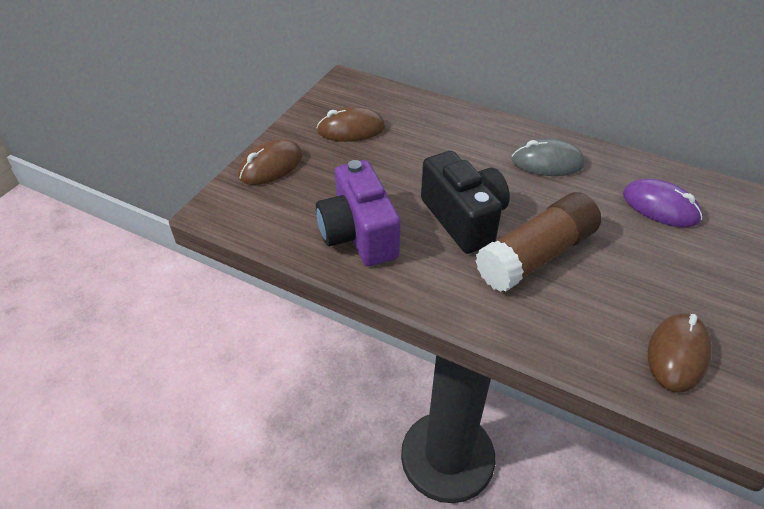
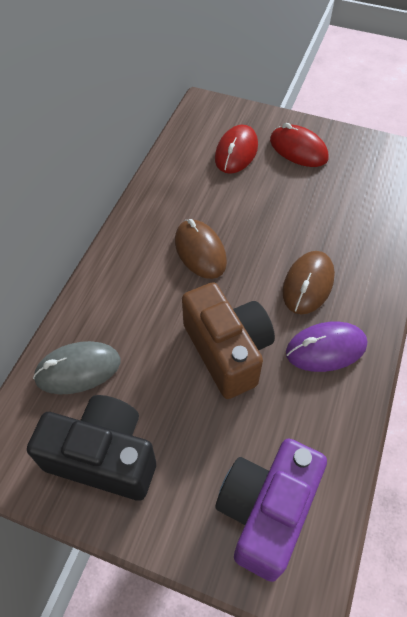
brown camera: none = 0 -> [182,282,275,399] = 1
brown glue stick: [476,192,601,292] = 1 -> none = 0
brown mouse: [238,139,303,185] [316,106,385,142] [648,313,712,393] = 3 -> [175,219,227,279] [283,251,335,314] = 2
red mouse: none = 0 -> [215,125,258,174] [270,123,328,167] = 2

